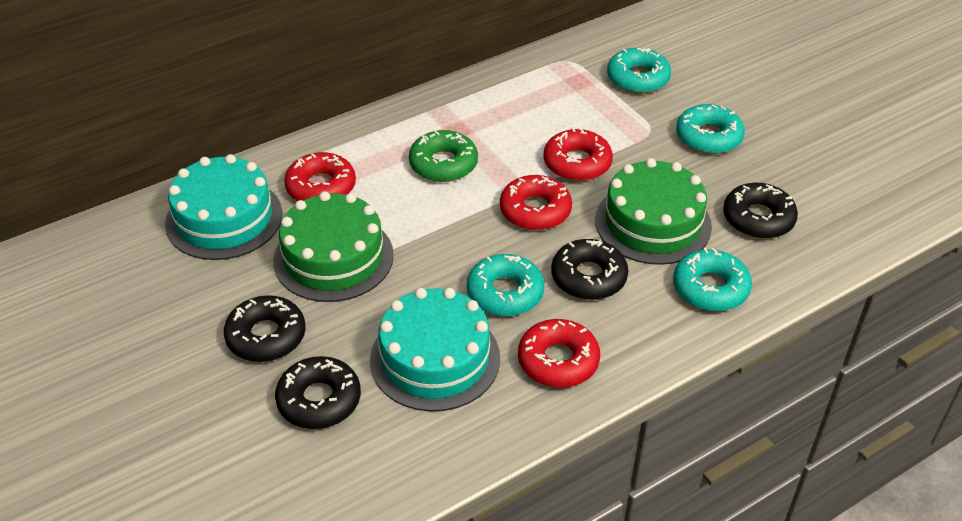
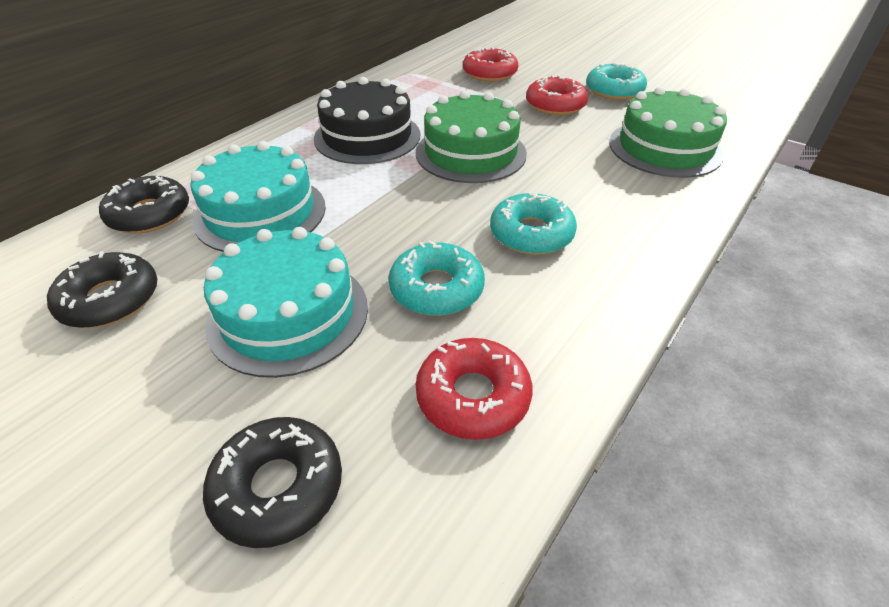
black cake: none = 0 -> [314,77,420,164] = 1
black donut: [224,295,306,362] [275,356,361,429] [551,239,628,300] [723,183,798,239] = 4 -> [47,251,157,328] [99,176,189,234] [203,417,342,548] = 3
green donut: [409,130,478,182] = 1 -> none = 0
red donut: [284,152,356,201] [500,175,572,230] [518,319,600,388] [543,127,613,181] = 4 -> [416,338,532,440] [463,47,518,82] [526,75,588,115] = 3
turquoise donut: [467,254,544,316] [607,48,671,93] [673,248,752,311] [676,104,745,154] = 4 -> [388,241,485,316] [490,193,577,255] [586,63,647,100] = 3

